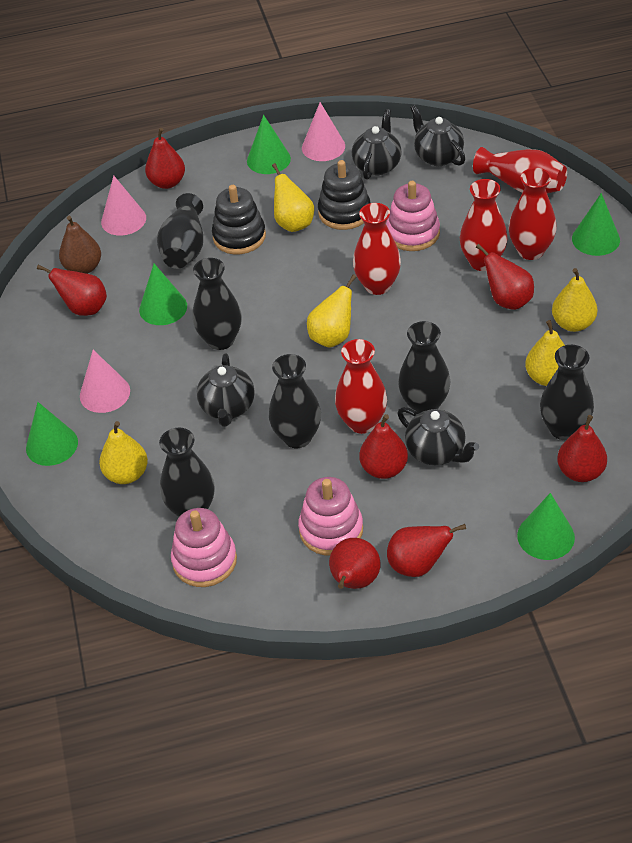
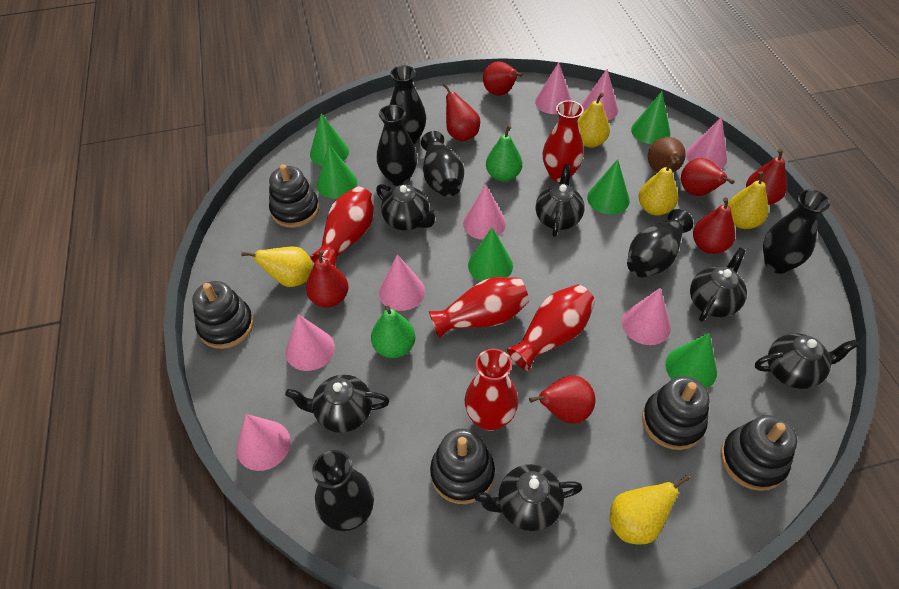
black stacking toy: [212,185,266,254] [318,160,371,230] = 2 -> [192,281,254,349] [269,164,319,228] [430,428,495,504] [642,376,709,450] [721,415,797,491] = 5
black teapot: [197,353,255,427] [352,109,402,180] [397,407,479,465] [410,105,465,166] = 4 -> [285,375,389,433] [376,184,438,230] [475,464,582,531] [536,164,585,237] [690,248,747,322] [755,333,859,389] = 6
green cone: [26,402,78,466] [139,264,187,325] [247,115,291,174] [517,493,575,560] [572,193,620,256] = 5 -> [310,113,349,166] [317,145,357,199] [468,227,513,281] [587,159,630,214] [631,91,670,144] [665,333,717,388] = 6
green pear: none = 0 -> [371,306,415,358] [486,125,522,182] = 2
pink cone: [80,350,130,413] [101,175,146,235] [302,102,345,161] = 3 -> [236,414,291,471] [286,314,335,371] [379,254,425,311] [463,184,506,240] [535,62,572,114] [581,69,618,120] [622,288,671,345] [686,116,727,169] = 8
pink stacking toy: [171,508,237,587] [298,477,363,556] [386,181,440,251] = 3 -> none = 0

